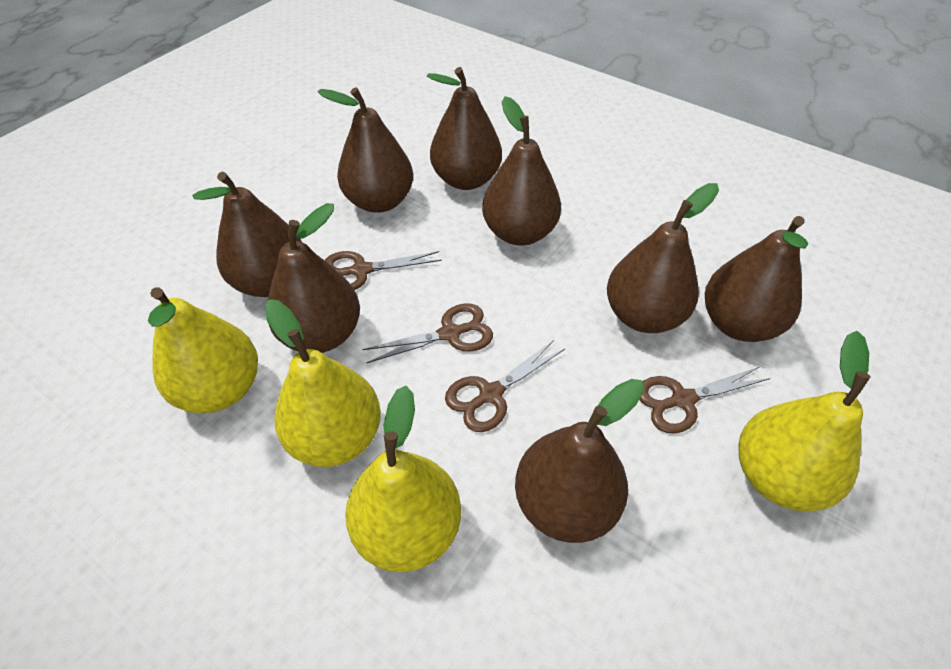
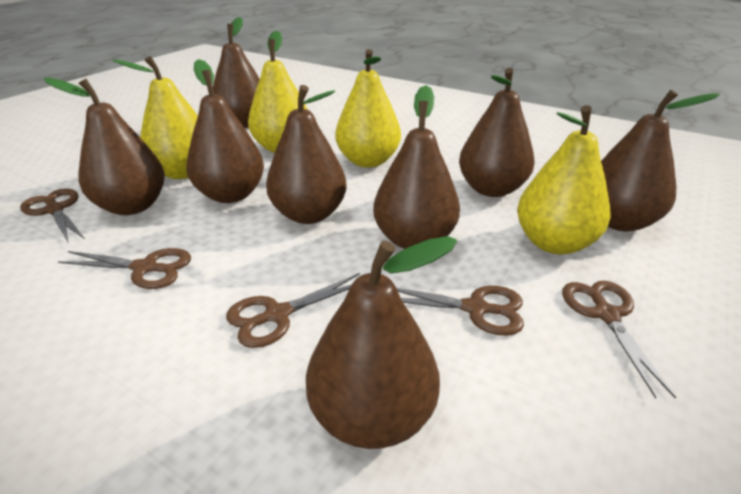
brown scissors: [325,251,442,290] [362,303,493,364] [445,340,565,432] [639,367,770,434] = 4 -> [20,188,85,244] [58,248,191,289] [226,273,360,348] [396,286,524,336] [562,281,676,399] = 5

